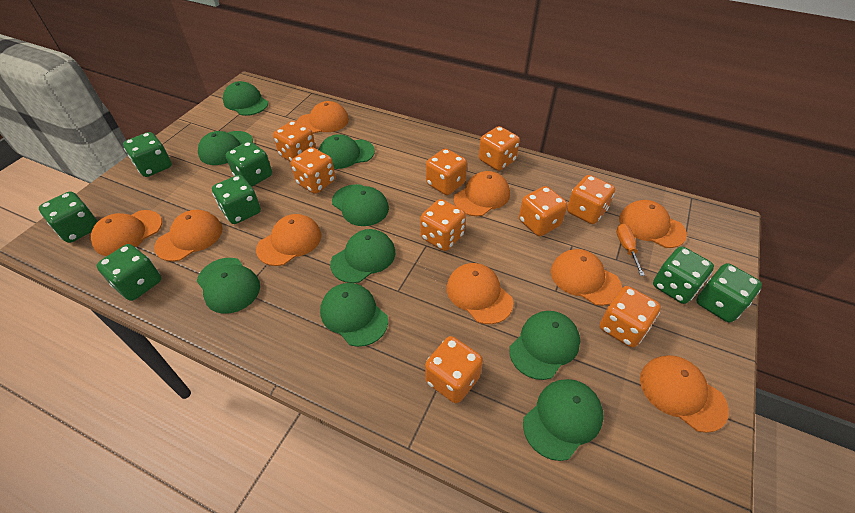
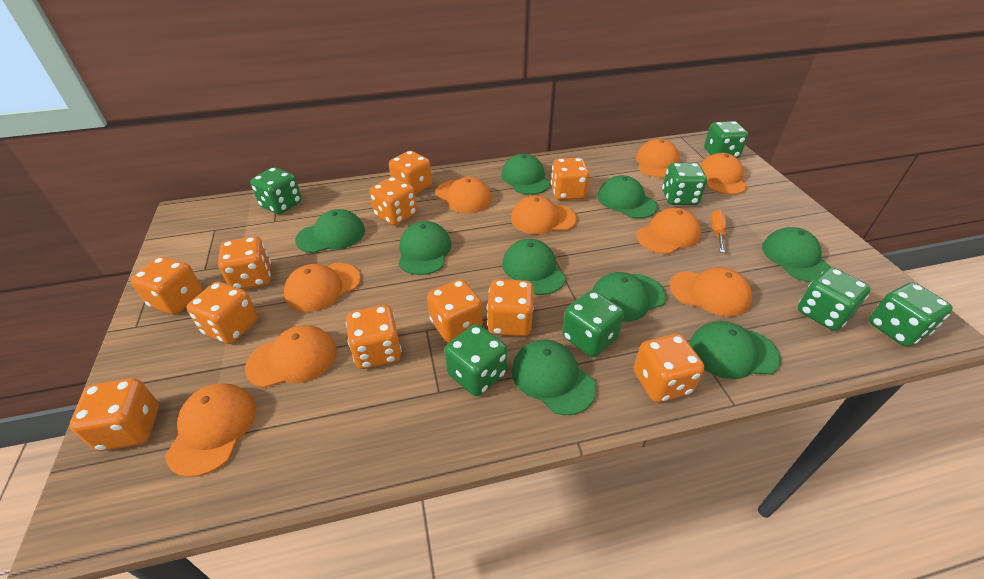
orange dice: [273,121,316,162] [291,147,335,194] [420,199,466,251] [425,336,483,403] [426,149,467,195] [479,126,520,171] [519,186,567,236] [567,175,615,224] [600,286,661,347] = 9 -> [70,378,159,451] [131,256,203,314] [186,282,258,344] [218,236,271,290] [346,305,402,369] [370,177,417,226] [389,151,432,194] [427,279,483,343] [487,279,534,336] [551,158,590,200] [634,334,704,402] = 11

